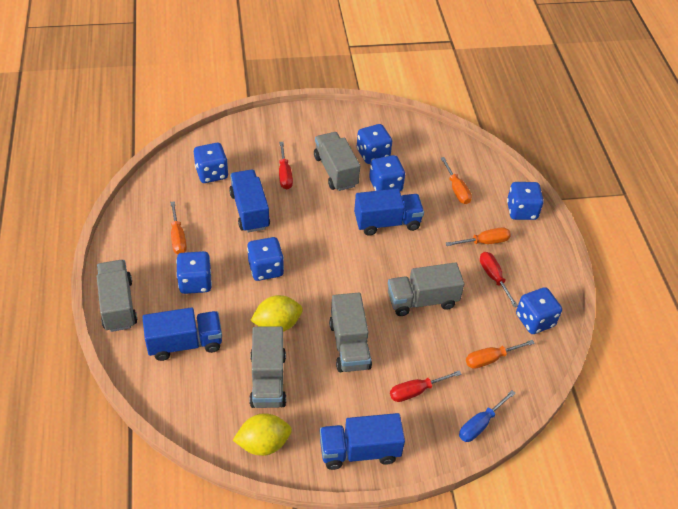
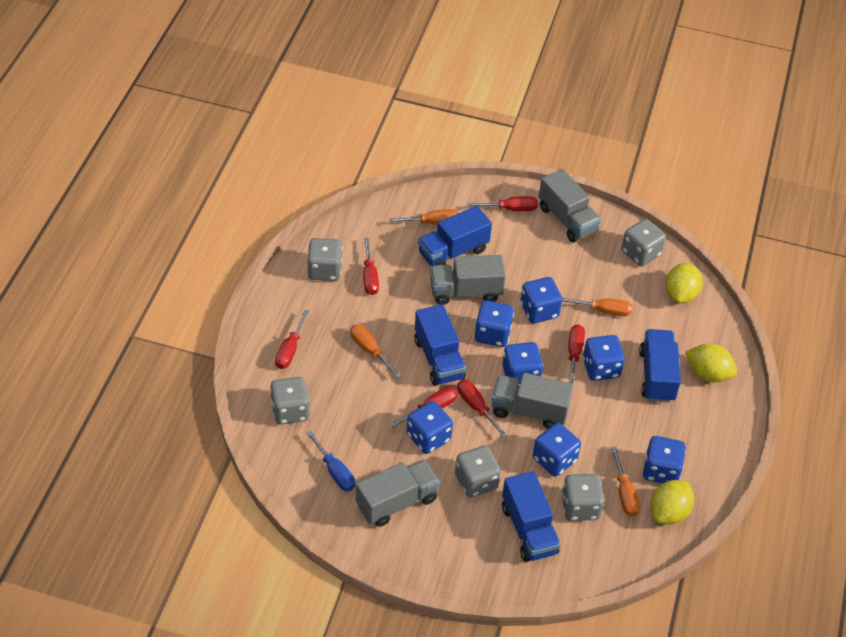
grey dice: none = 0 -> [270,377,310,425] [307,238,343,281] [455,446,501,498] [561,474,604,521] [621,219,666,266] = 5
grey truck: [97,260,137,332] [249,326,286,408] [314,132,360,191] [329,293,372,372] [388,263,465,316] = 5 -> [356,460,440,527] [430,255,506,305] [492,373,573,429] [539,169,601,242] = 4
red screwdriver: [279,142,293,189] [390,370,462,402] [480,252,518,307] = 3 -> [275,310,309,369] [363,238,379,295] [390,387,458,427] [457,380,507,438] [468,196,538,211] [568,324,585,384] = 6
yellow lemon: [233,413,292,456] [250,295,303,332] = 2 -> [651,480,694,524] [665,263,703,303] [685,343,737,382] = 3

